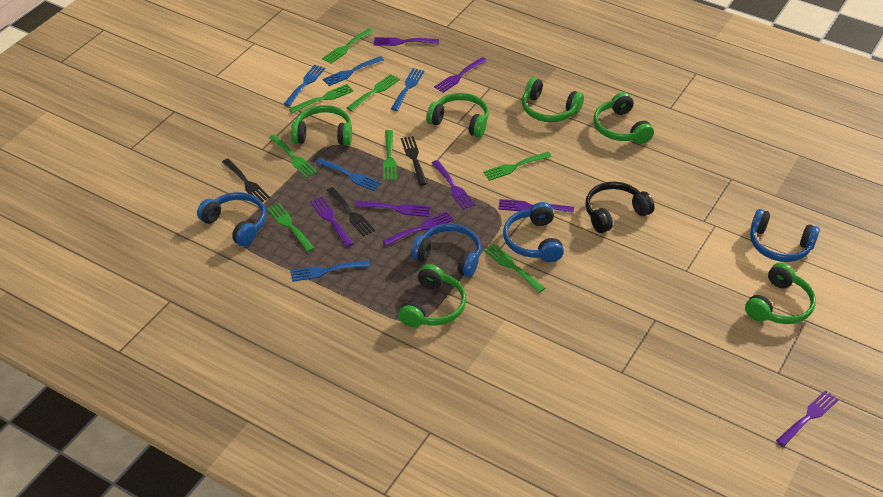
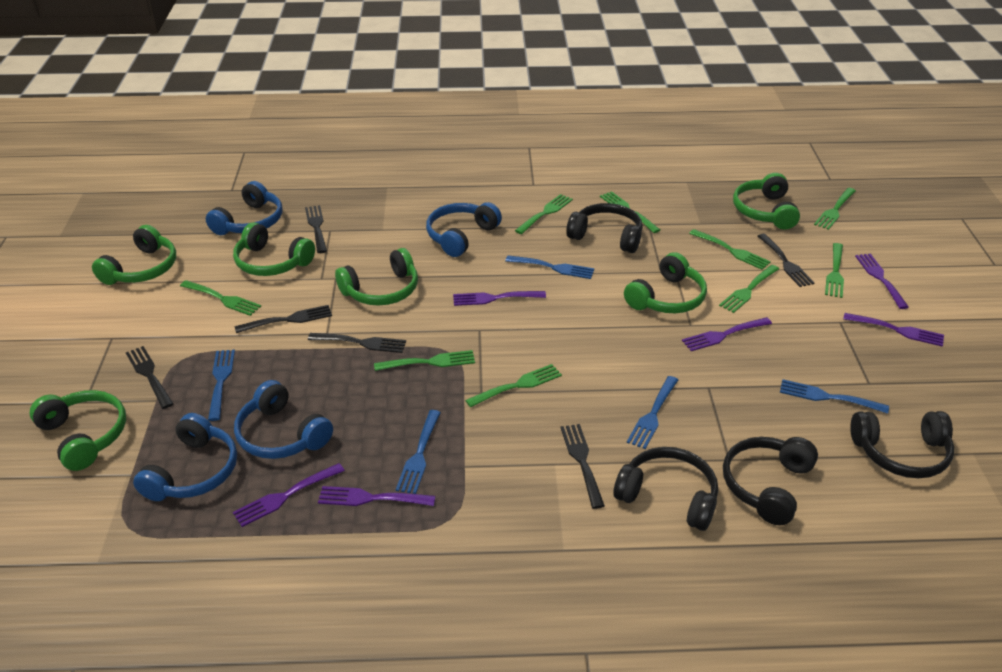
black fork: [222,159,270,202] [327,187,375,236] [401,136,427,185] = 3 -> [126,346,173,409] [235,305,332,333] [305,205,327,253] [308,333,406,353] [561,424,605,509] [758,234,814,287] = 6
black headphones: [585,182,655,233] = 1 -> [566,203,643,253] [614,447,718,531] [723,437,818,525] [850,411,954,478] = 4
green fork: [267,203,314,252] [269,134,317,178] [289,84,354,113] [322,28,373,64] [347,74,400,111] [383,130,397,181] [483,152,552,181] [484,244,545,293] = 8 -> [180,280,261,316] [374,350,475,371] [465,364,562,407] [515,194,573,234] [600,191,660,233] [689,229,771,270] [719,265,779,313] [814,188,856,230] [825,243,844,298] = 9
purple fork: [310,197,354,247] [355,201,431,217] [374,37,439,46] [383,211,454,246] [432,160,475,210] [434,57,487,93] [498,199,574,213] [776,390,838,447] = 8 -> [233,463,345,527] [318,486,435,506] [453,291,546,306] [682,317,772,351] [843,313,944,347] [855,254,909,309] = 6

